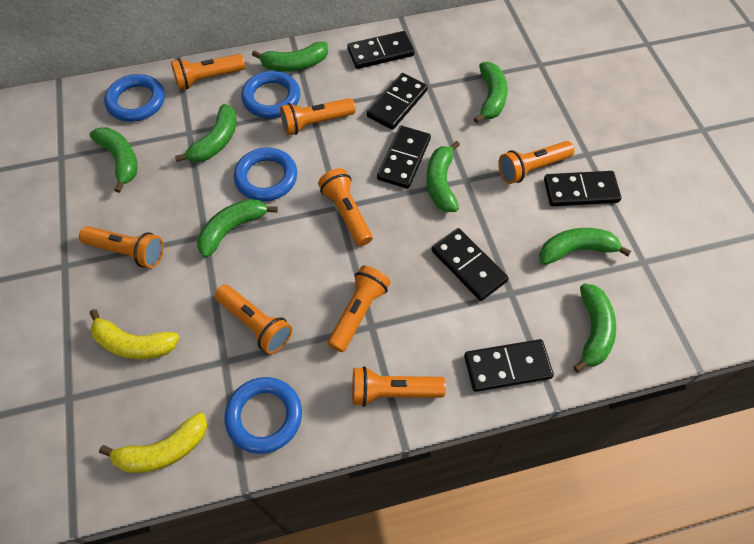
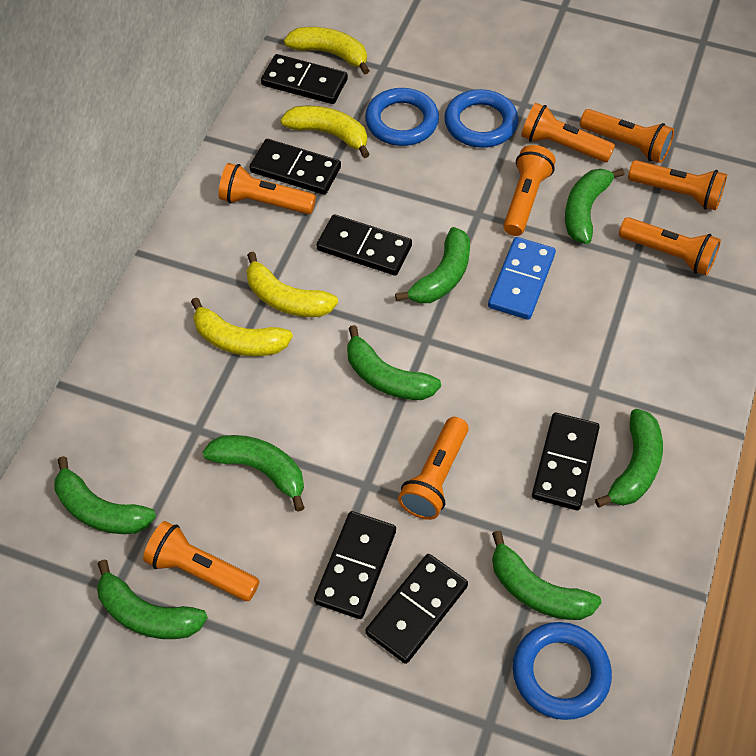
blue domino: none = 0 -> [488,237,556,320] = 1
blue ring: [104,74,165,122] [224,377,302,454] [234,148,297,201] [241,71,300,118] = 4 -> [365,88,439,146] [444,89,518,148] [513,622,612,720] = 3
yellow banana: [90,309,180,359] [99,412,207,473] = 2 -> [191,297,293,356] [246,252,338,317] [280,106,370,158] [284,27,370,75] = 4

